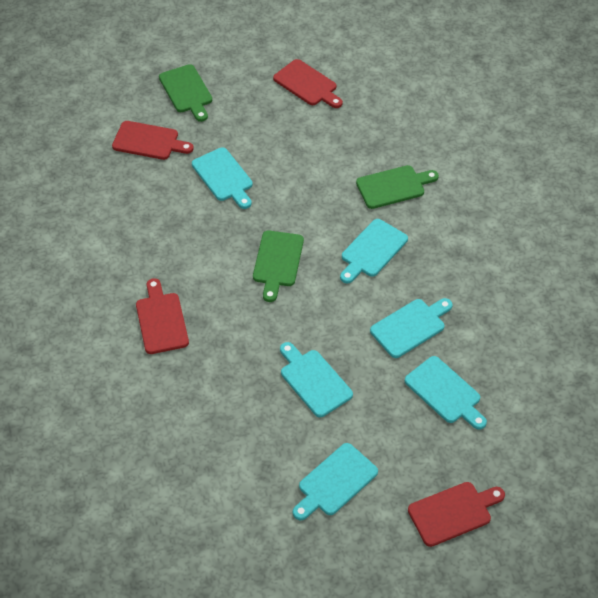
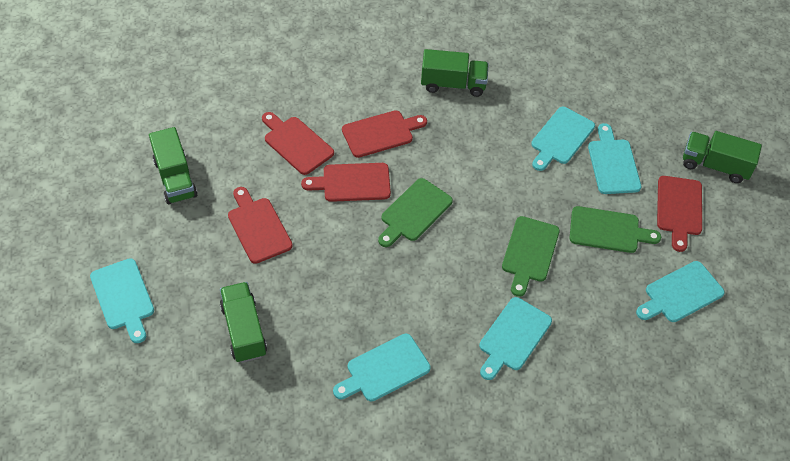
green truck: none = 0 -> [149,127,198,204] [220,282,267,363] [421,49,489,97] [683,131,762,183] = 4
red cutting board: [112,121,194,160] [136,278,189,354] [273,59,343,108] [408,482,505,547] = 4 -> [228,187,293,264] [262,112,334,175] [301,163,391,202] [342,110,427,158] [657,176,702,252] = 5

